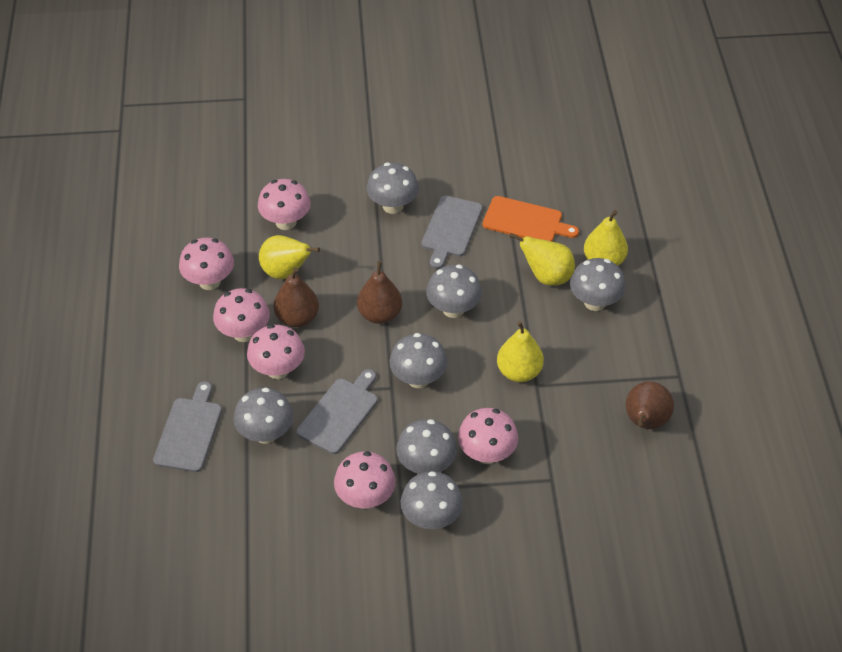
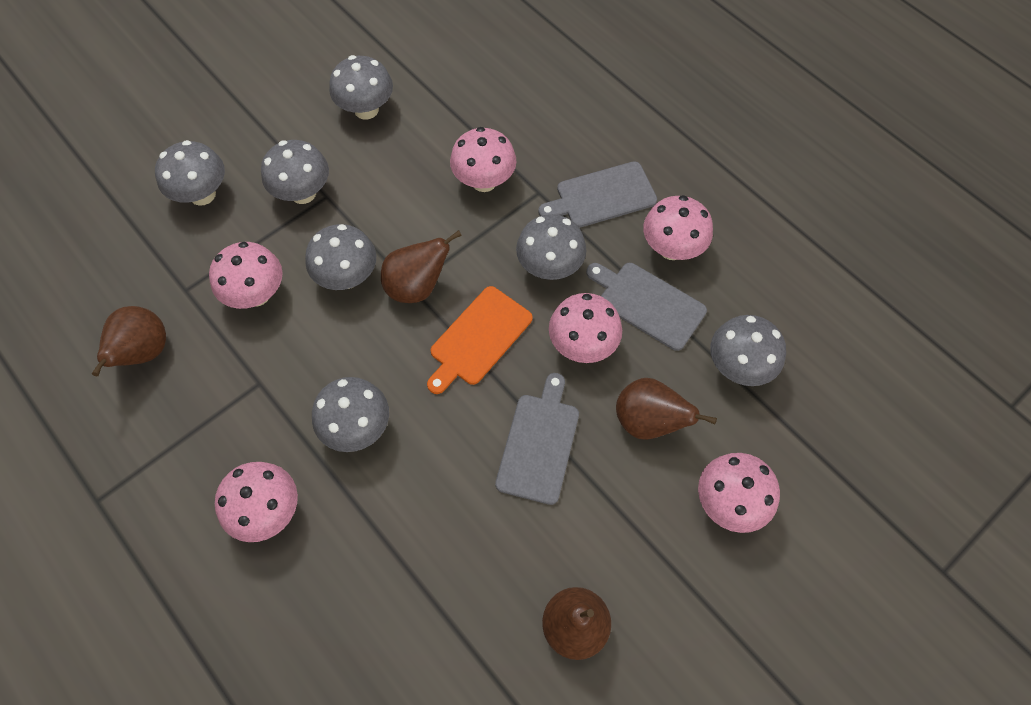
brown pear: [274,267,319,327] [357,261,402,324] [625,381,674,429] = 3 -> [92,306,166,376] [381,230,462,303] [542,587,611,660] [616,378,717,440] = 4
yellow pear: [259,235,320,279] [497,321,544,382] [509,233,575,286] [584,210,628,266] = 4 -> none = 0

